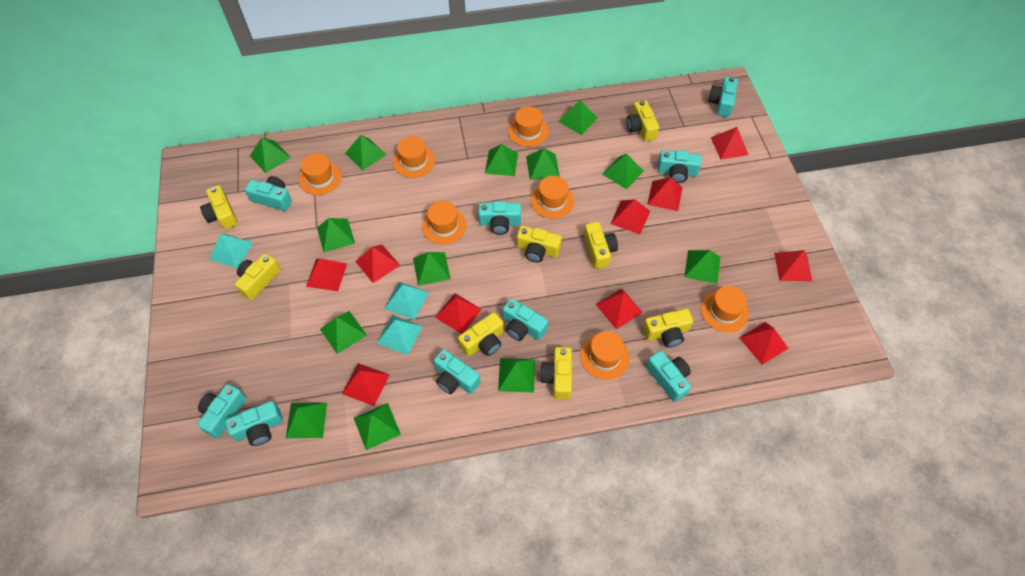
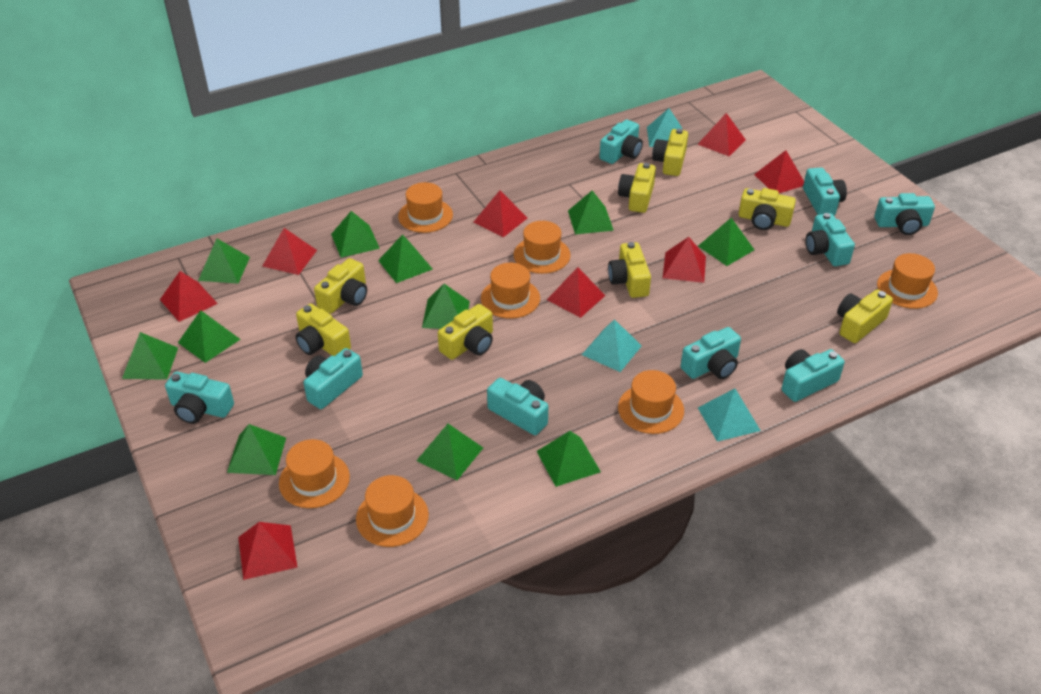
green pyramid: [250,138,291,173] [286,403,327,438] [317,218,355,252] [320,311,367,354] [345,135,386,170] [354,403,401,450] [413,252,451,286] [485,144,518,176] [498,358,535,393] [526,148,560,180] [558,100,598,135] [602,154,644,189] [684,250,720,284] = 13 -> [122,332,178,380] [178,310,240,363] [198,239,250,284] [227,424,286,475] [331,211,380,257] [378,234,433,283] [416,424,483,480] [422,284,470,329] [537,431,601,487] [568,190,614,234] [698,218,754,266] = 11
red pyramid: [306,258,347,291] [342,363,390,406] [355,244,400,283] [435,293,482,334] [596,288,643,329] [611,199,650,234] [647,177,683,211] [711,127,749,160] [739,322,788,365] [774,250,812,281] = 10 -> [160,271,218,322] [238,522,297,580] [262,228,317,275] [473,190,527,237] [547,267,606,318] [663,237,706,283] [697,113,746,156] [754,150,804,193] = 8

